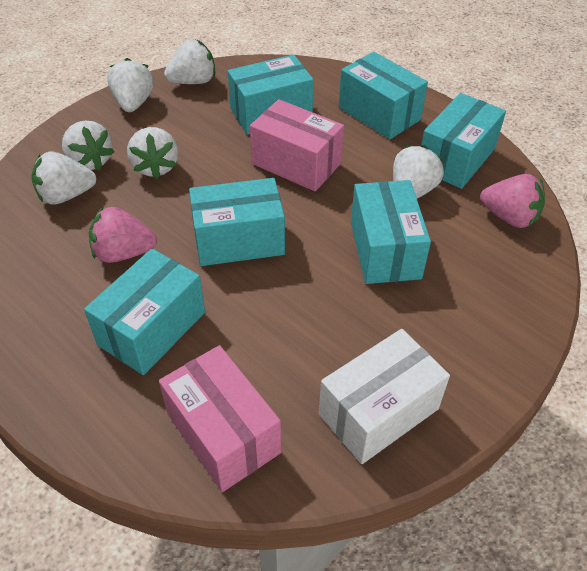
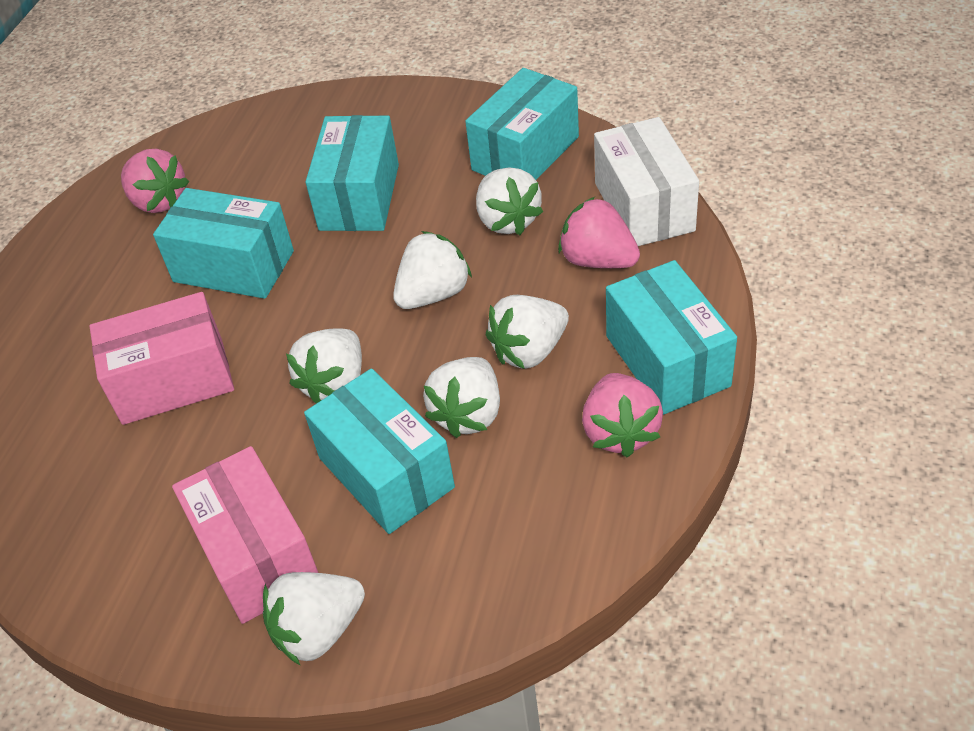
pink strawberry: [89,206,157,263] [480,174,545,228] = 2 -> [121,149,189,213] [558,197,640,268] [582,373,663,458] = 3
turquoise box: [84,249,205,375] [189,178,285,266] [228,55,314,135] [339,52,428,139] [351,180,431,284] [421,93,506,189] = 6 -> [153,188,294,299] [304,368,455,534] [305,115,399,231] [465,68,579,180] [606,260,737,415] = 5

